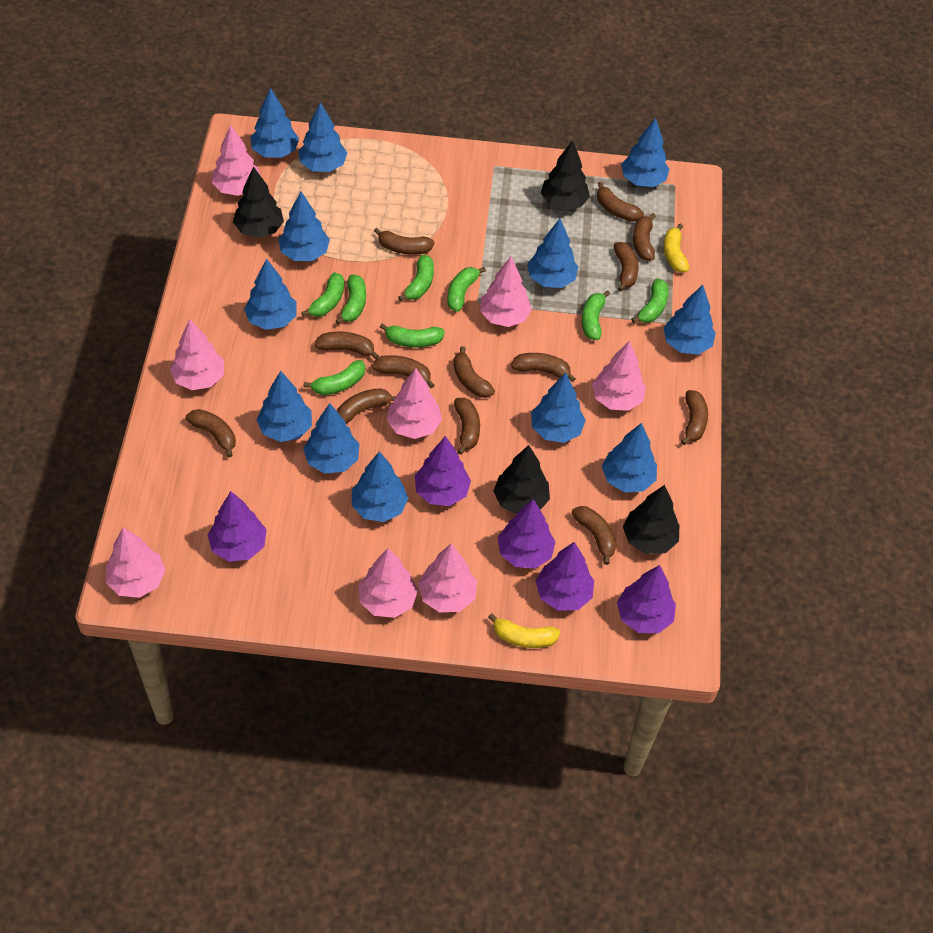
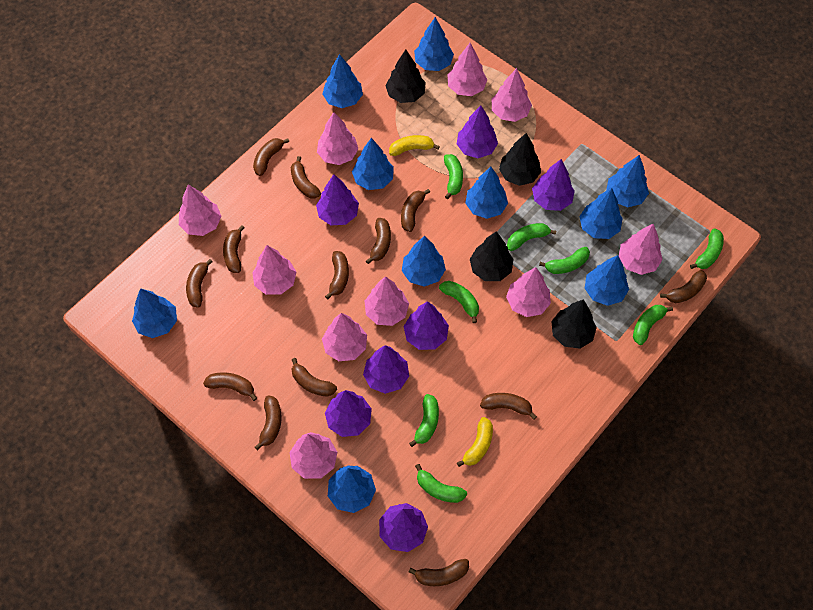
blue tree: [244,258,297,330] [250,88,299,158] [257,371,312,442] [278,192,330,261] [298,102,347,172] [303,403,359,474] [351,451,408,522] [527,219,578,288] [531,373,586,443] [602,423,657,492] [621,118,669,187] [663,285,716,354] = 12 -> [132,288,177,338] [322,54,363,108] [328,465,376,513] [352,138,394,190] [402,236,446,287] [414,17,454,71] [465,167,508,219] [579,188,623,239] [585,255,629,306] [606,155,649,207] = 10
pink tree: [106,527,166,598] [170,319,224,390] [212,125,261,196] [359,548,418,618] [387,368,442,439] [418,543,477,613] [480,257,532,327] [592,341,646,411] = 8 -> [179,184,221,236] [252,245,296,295] [290,432,337,479] [317,112,358,165] [322,313,367,361] [365,276,409,326] [448,43,487,96] [492,68,532,122] [506,267,551,317] [619,223,663,275] = 10
purple tree: [208,491,267,562] [415,436,471,506] [498,499,556,569] [536,542,594,611] [617,565,676,633] = 5 -> [316,174,359,225] [325,390,372,437] [363,345,409,394] [379,503,428,552] [404,301,449,350] [457,105,498,158] [532,159,575,211] = 7

